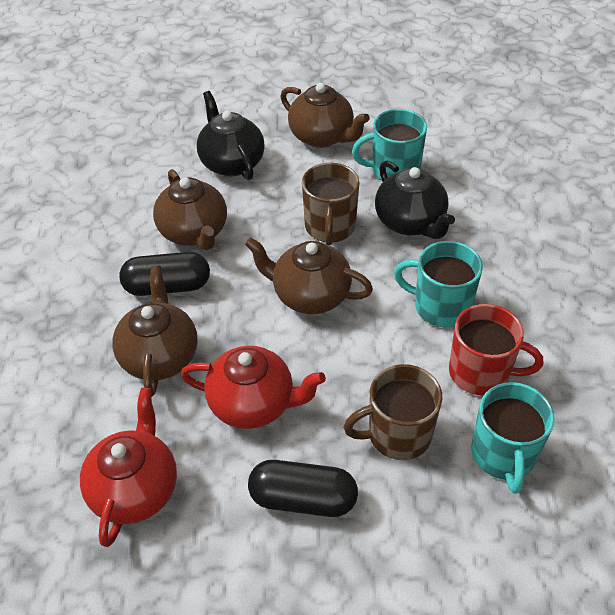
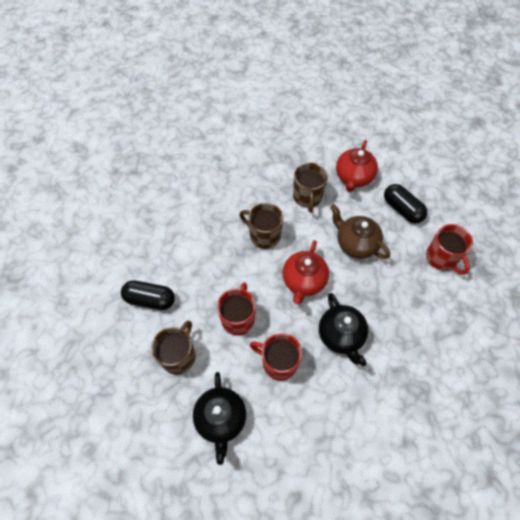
brown mug: [302,163,360,245] [343,364,442,460] = 2 -> [151,321,195,374] [239,203,283,249] [293,162,328,212] = 3
brown teapot: [112,266,198,397] [153,169,227,250] [245,237,373,314] [280,83,370,148] = 4 -> [330,204,390,259] = 1
red mug: [449,304,543,395] = 1 -> [217,282,256,336] [250,333,302,381] [426,224,473,275] = 3
turquoise mug: [352,109,427,180] [394,241,483,327] [471,382,555,494] = 3 -> none = 0

